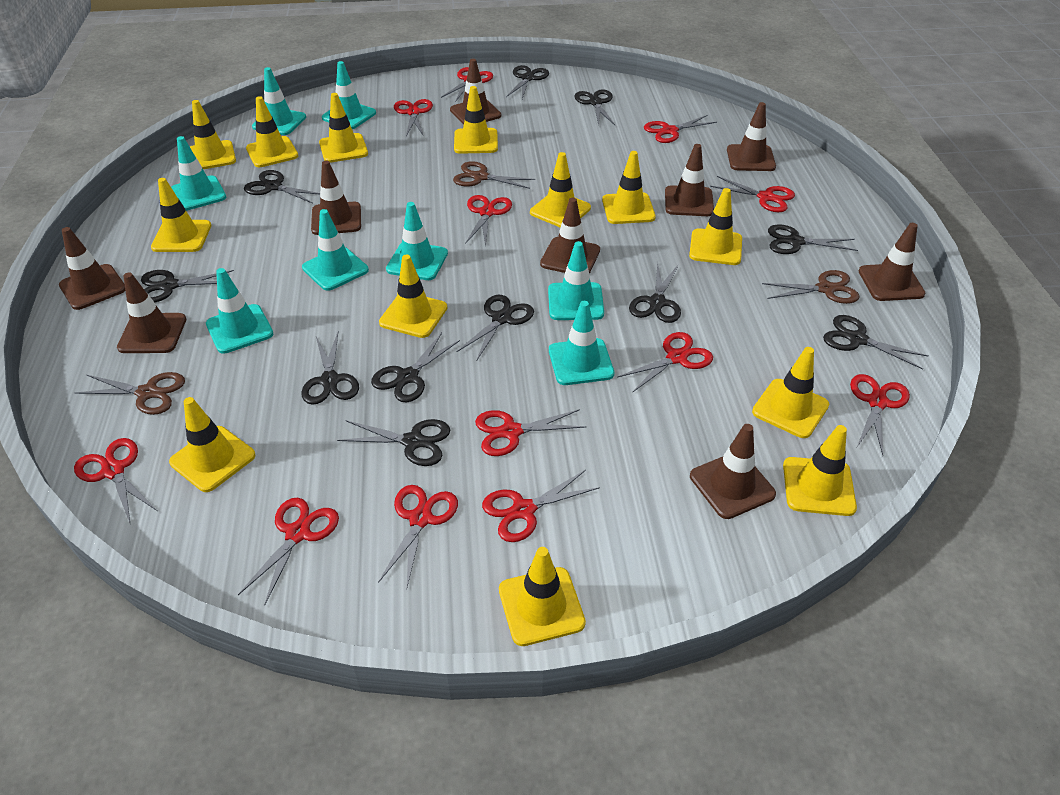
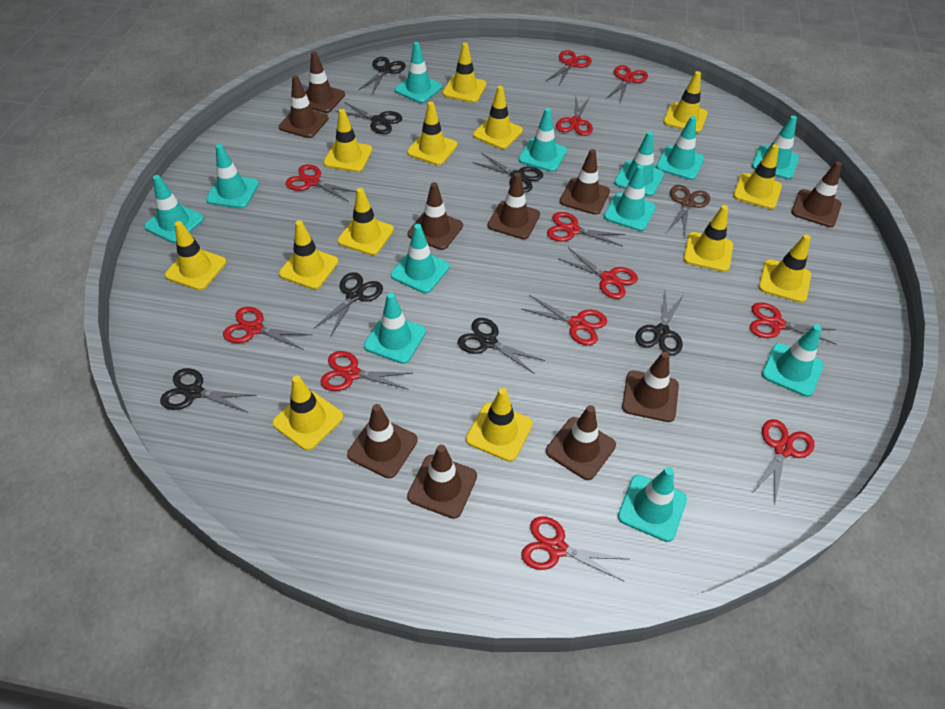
black scissors: [141,270,234,302] [244,170,320,204] [301,332,359,405] [337,419,450,466] [371,333,460,402] [457,295,534,360] [506,65,549,99] [574,89,615,126] [629,262,681,323] [768,224,858,254] [823,315,929,369] = 11 -> [160,368,257,412] [313,272,383,337] [336,102,402,134] [358,57,406,94] [458,318,545,374] [472,153,543,192] [635,291,683,355] = 7
brown scissors: [75,372,185,415] [453,161,535,189] [762,270,860,304] = 3 -> [667,185,710,238] = 1
brown traffic cone: [59,227,125,310] [117,273,186,353] [311,161,361,235] [450,59,501,125] [540,198,600,274] [665,144,714,216] [690,424,776,519] [727,102,776,171] [859,223,925,301] = 9 -> [279,75,328,138] [305,51,345,113] [347,404,418,479] [407,182,463,250] [407,444,477,519] [488,173,540,239] [546,405,616,480] [560,149,610,215] [622,352,679,422] [791,161,842,227] = 10
turquoise traffic cone: [171,136,226,211] [206,268,273,354] [252,67,306,135] [302,209,369,291] [322,61,376,129] [386,202,448,280] [548,241,604,320] [549,301,614,385] = 8 -> [144,175,204,243] [206,144,259,209] [364,293,426,364] [391,224,449,293] [395,42,442,103] [518,108,567,172] [604,165,656,231] [614,131,664,196] [618,467,687,542] [656,116,704,180] [752,116,799,179] [762,325,824,397] = 12

